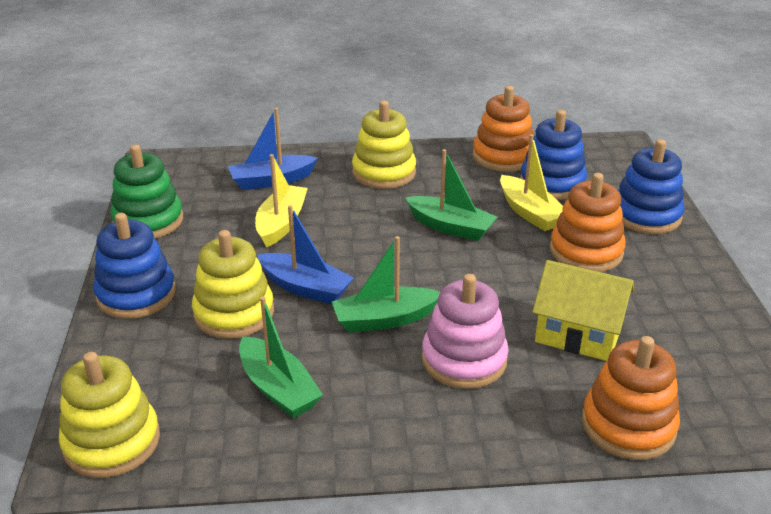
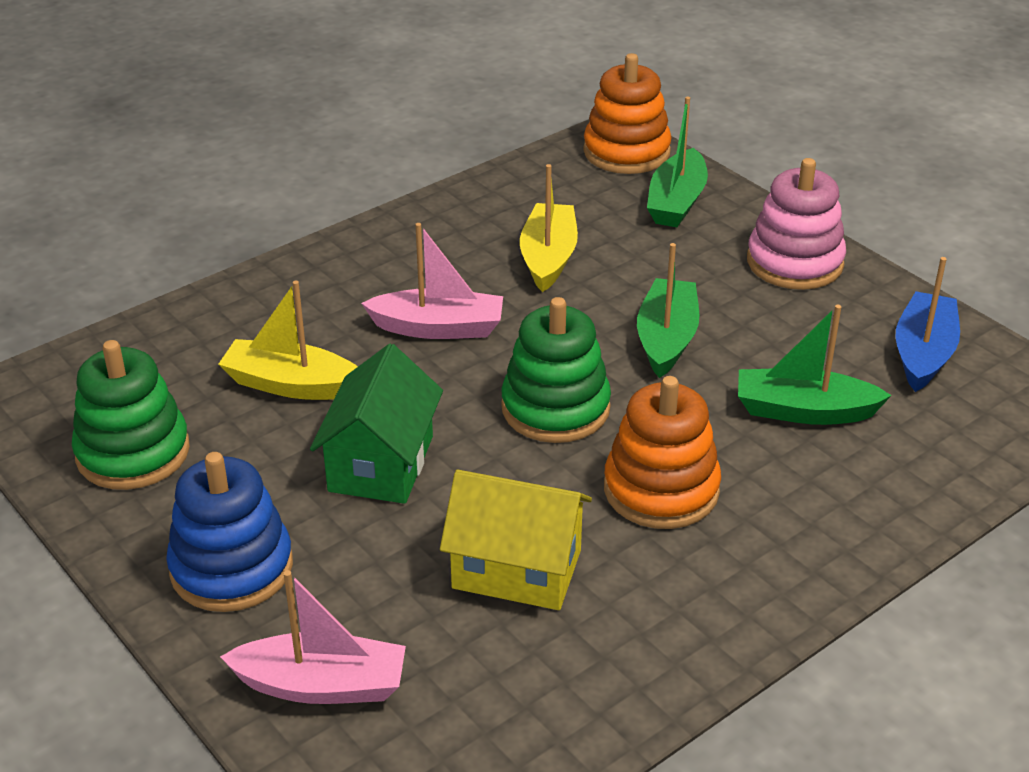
blue boat: [228,108,318,190] [257,205,354,304] = 2 -> [896,257,960,392] = 1
blue stacking toy: [93,213,176,319] [520,110,587,200] [618,139,685,234] = 3 -> [166,452,293,612] = 1
green house: none = 0 -> [310,344,443,504] = 1
green stacking toy: [110,145,183,238] = 1 -> [72,340,190,490] [501,297,611,443] = 2
orange stacking toy: [473,86,534,172] [550,173,626,272] [582,336,680,460] = 3 -> [583,53,672,174] [604,376,721,529] = 2
pink boat: none = 0 -> [220,570,406,704] [361,223,503,339] = 2
yellow stacking toy: [59,352,160,478] [192,230,274,339] [352,100,416,189] = 3 -> none = 0

